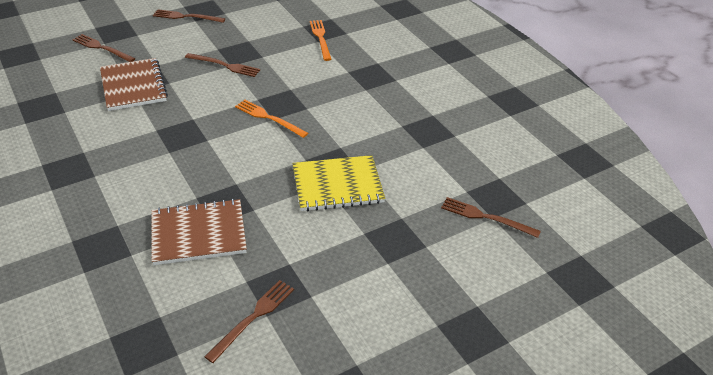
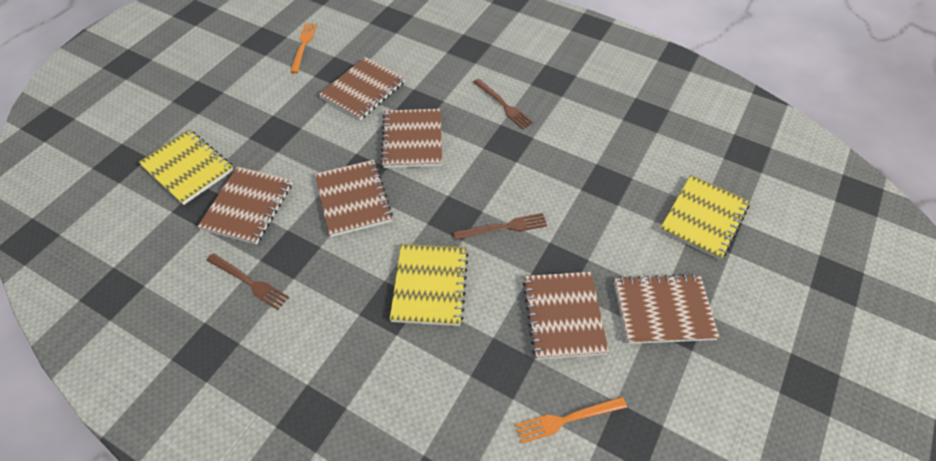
brown fork: [72,34,136,62] [153,9,225,23] [185,53,260,77] [204,280,294,363] [441,197,541,238] = 5 -> [206,253,289,310] [453,213,547,240] [473,79,533,129] = 3
brown notebook: [100,58,168,111] [151,199,247,265] = 2 -> [197,167,292,245] [315,160,393,237] [319,57,405,120] [381,109,442,168] [522,272,609,360] [614,274,719,344] = 6
yellow notebook: [292,155,385,211] = 1 -> [138,130,234,205] [390,244,469,326] [660,175,750,260] = 3

